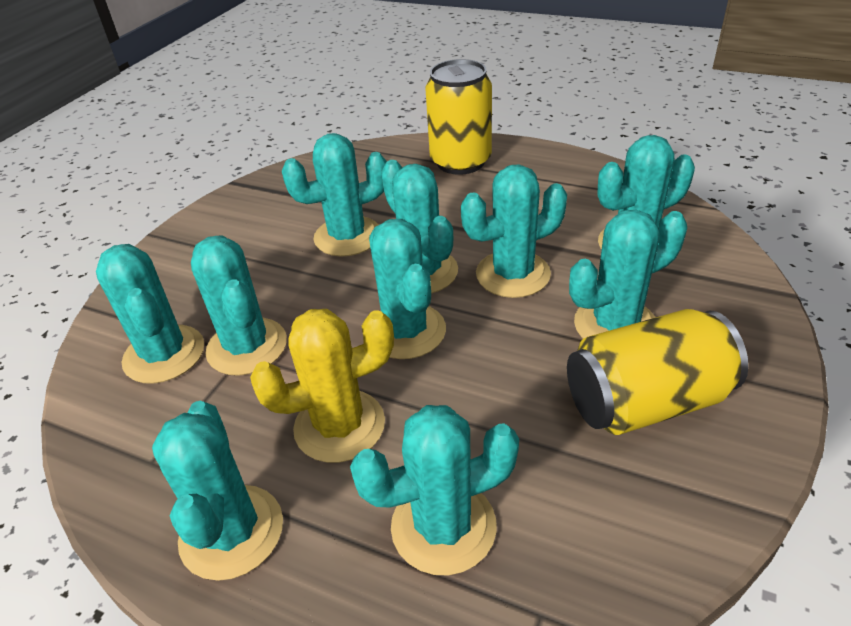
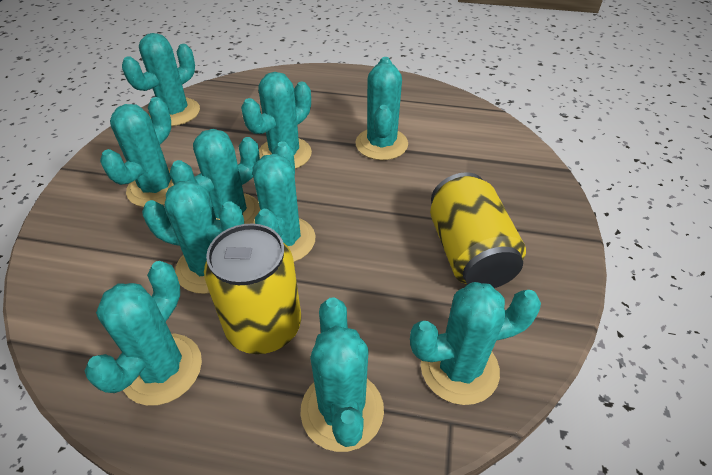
yellow cactus: [250,309,394,463] = 1 -> none = 0

